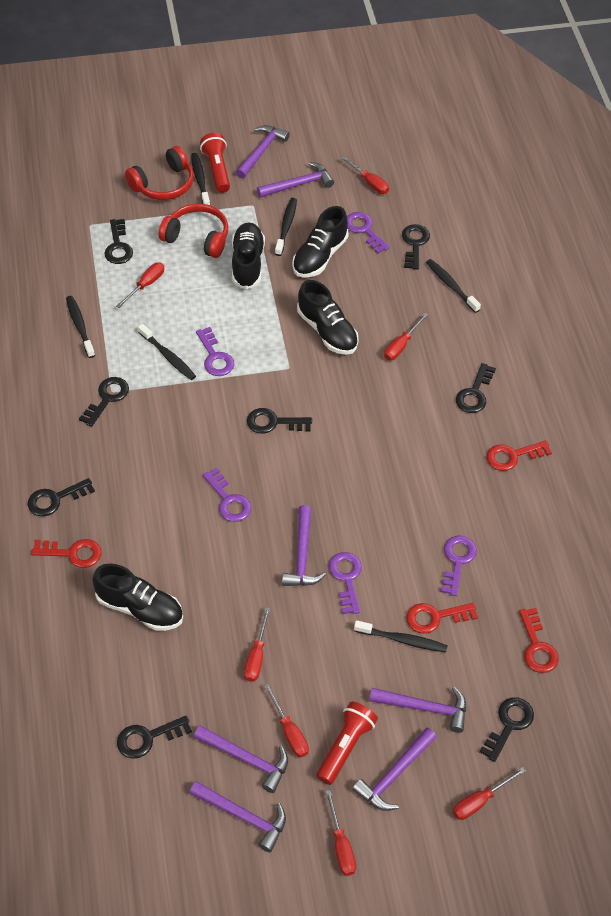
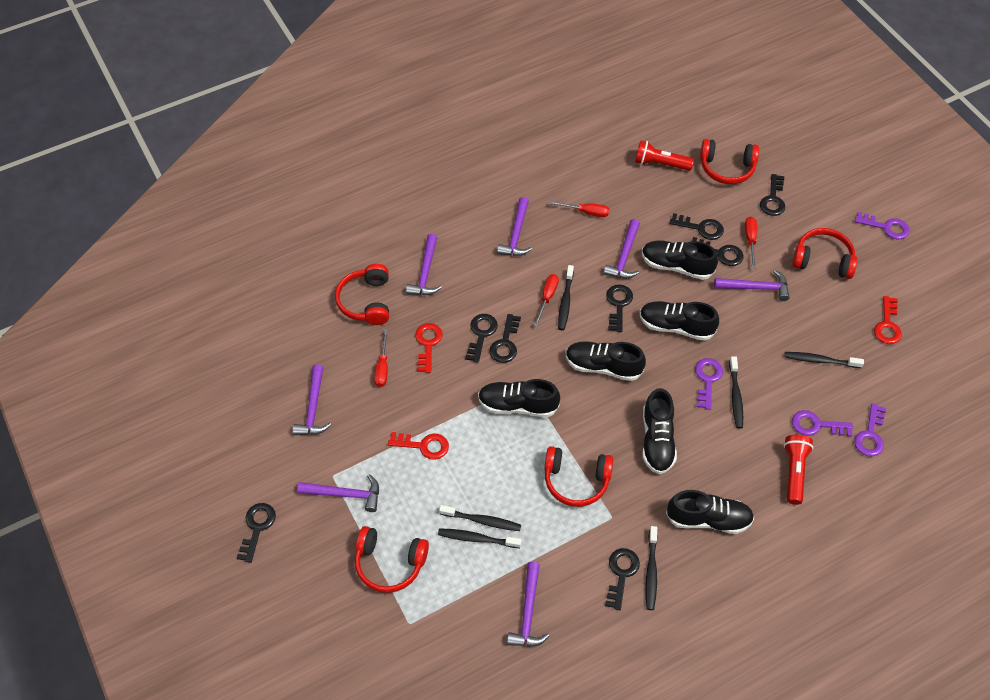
black shoe: [92,563,183,631] [232,222,265,289] [292,206,349,278] [297,280,359,355] = 4 -> [478,379,560,417] [565,341,646,381] [640,301,719,341] [642,240,718,280] [642,388,677,474] [666,490,754,534] = 6
purple key: [196,327,235,376] [203,468,251,522] [328,552,362,614] [347,212,390,254] [440,536,477,596] = 5 -> [695,358,723,410] [792,410,853,437] [854,403,886,457] [855,212,910,239] = 4
red headphones: [125,146,194,200] [158,204,228,258] = 2 -> [335,264,389,325] [355,526,429,593] [544,446,613,507] [700,139,759,184] [792,228,857,279] = 5
red key: [31,539,102,568] [406,603,478,634] [486,440,552,471] [519,608,559,673] = 4 -> [388,432,449,460] [415,323,443,373] [874,296,902,344] = 3
red screwdriver: [116,262,164,308] [244,607,270,682] [264,684,309,757] [325,790,356,876] [340,156,389,194] [384,313,428,361] [453,767,525,820] = 7 -> [374,329,388,387] [534,274,559,327] [549,201,609,217] [745,217,757,268] = 4

